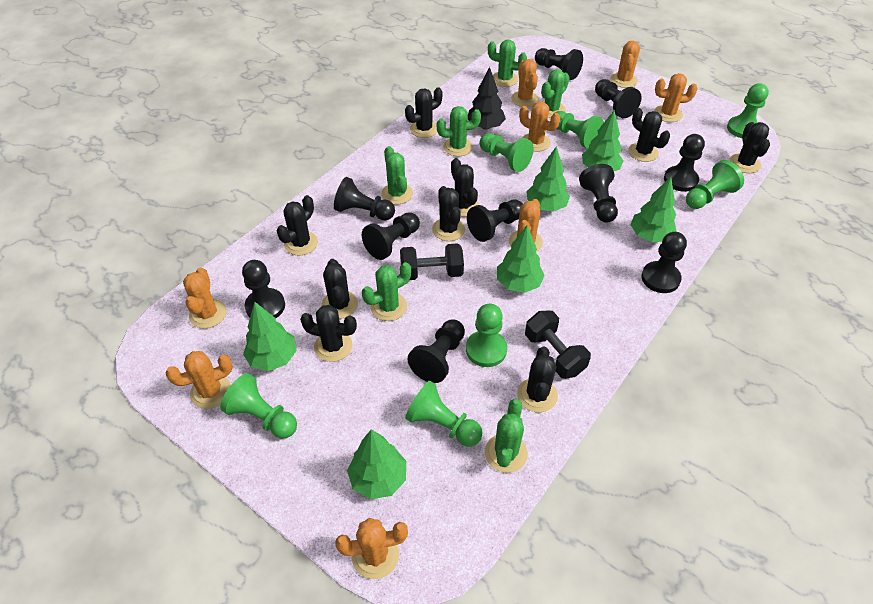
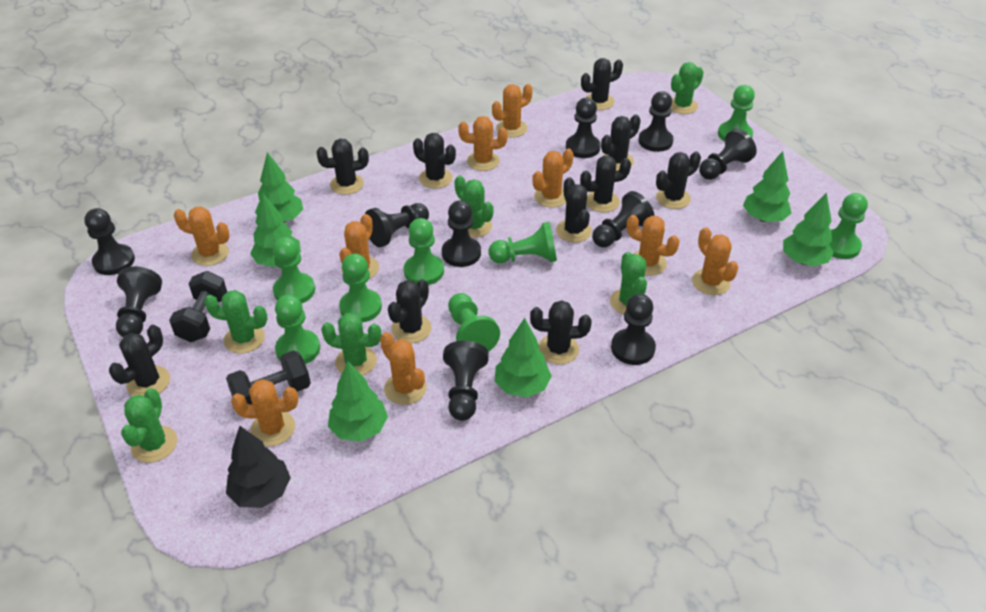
black cactus: [276,195,318,255] [300,305,357,362] [322,259,358,319] [405,87,442,138] [432,186,465,241] [451,158,479,217] [517,347,558,412] [628,108,670,162] [729,122,770,173] = 9 -> [109,325,170,396] [316,139,369,195] [388,279,431,343] [413,133,456,189] [530,300,592,364] [556,177,592,243] [580,156,631,212] [581,58,623,110] [601,114,641,171] [656,151,701,209] = 10
green pawn: [220,373,297,439] [405,381,482,447] [466,304,507,367] [480,133,534,172] [555,111,604,149] [686,160,744,209] [727,83,769,138] = 7 -> [273,237,315,303] [275,295,320,364] [339,253,382,322] [404,218,444,285] [448,293,500,352] [489,222,557,263] [718,85,755,141] [829,193,868,259] = 8
orange cactus: [165,351,233,409] [183,267,226,329] [335,518,408,579] [509,199,543,252] [511,59,539,107] [519,101,560,152] [611,41,640,88] [654,73,698,122] = 8 -> [174,206,230,266] [231,379,298,446] [339,214,379,279] [380,332,427,405] [458,116,508,171] [492,84,533,137] [532,148,574,208] [627,215,680,276] [692,227,738,295] = 9

